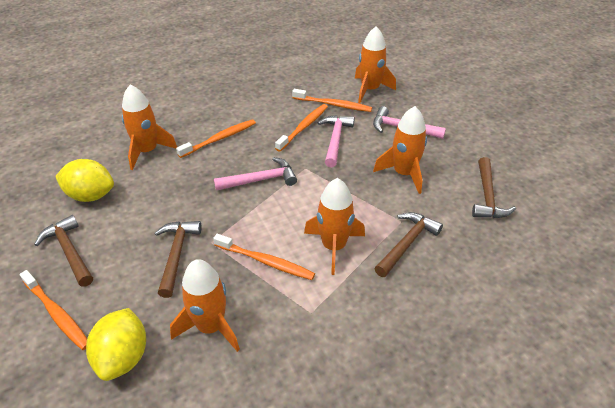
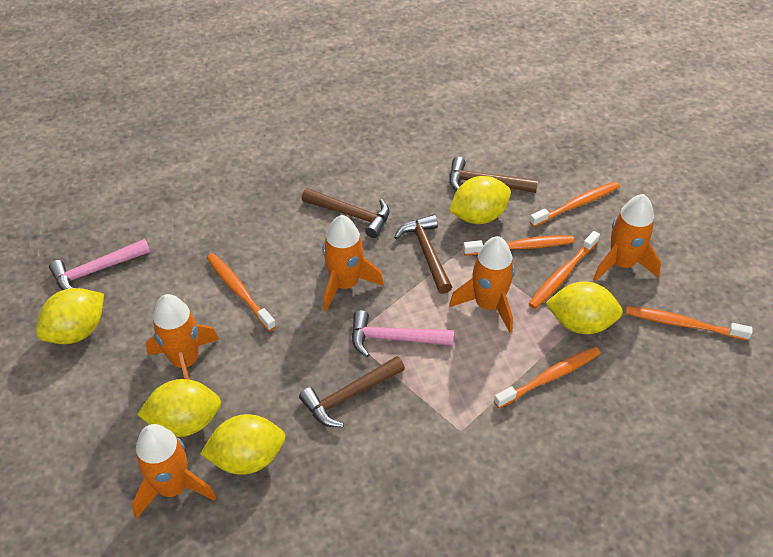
orange toothbrush: [20,270,87,350] [176,119,256,158] [213,234,315,280] [275,104,328,152] [292,89,372,112] = 5 -> [207,253,276,331] [463,235,575,255] [494,346,601,408] [528,231,600,309] [529,181,620,227] [626,306,752,340] = 6
pink hammer: [214,157,297,191] [318,115,355,167] [373,106,446,139] = 3 -> [49,239,150,290] [352,310,454,357] = 2
yellow lemon: [55,159,114,202] [86,308,146,381] = 2 -> [36,288,104,344] [137,379,221,437] [200,414,286,475] [449,176,511,224] [546,281,623,334] = 5

